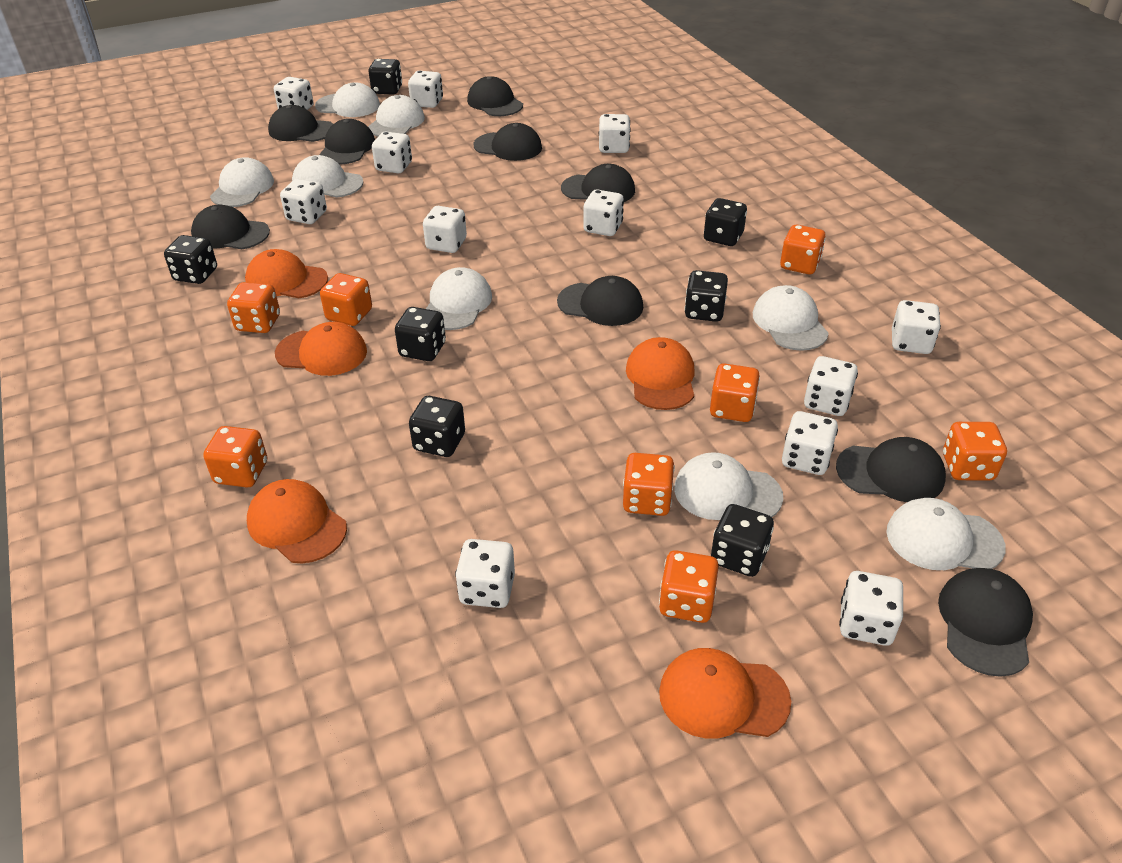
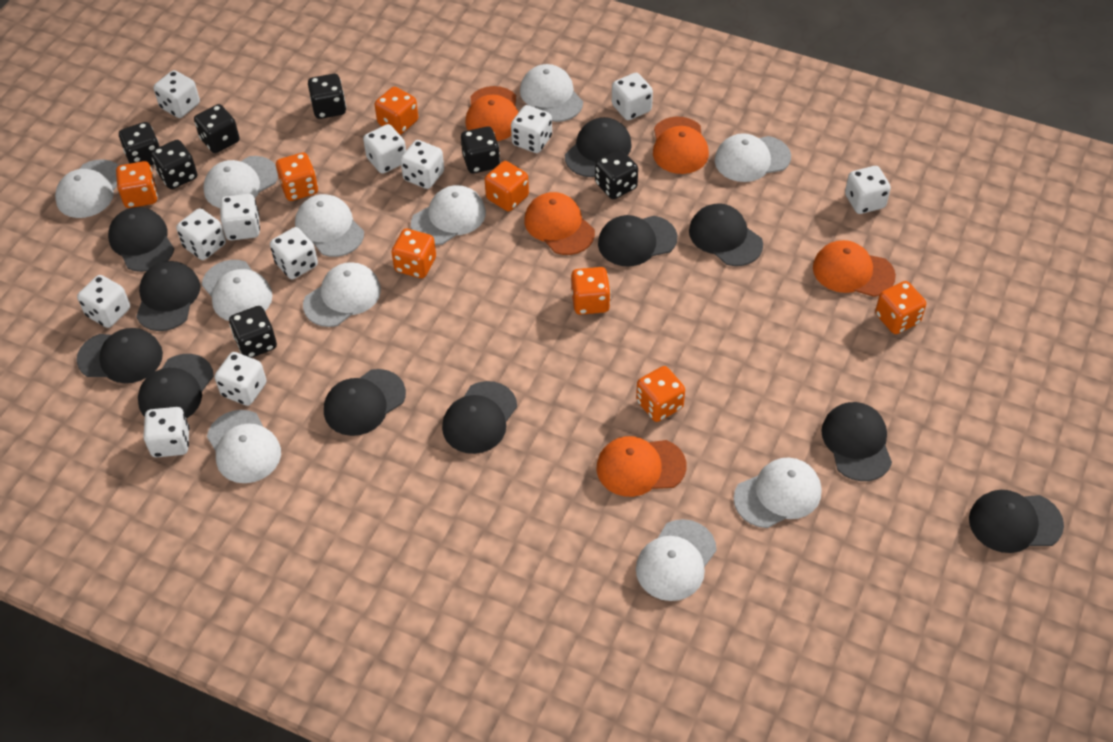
black cap: [191,205,270,249] [268,105,333,142] [319,119,375,164] [467,76,523,116] [473,123,542,161] [557,276,643,326] [561,164,635,202] [836,437,946,502] [938,568,1033,677] = 9 -> [77,328,163,383] [108,207,174,272] [136,261,200,331] [138,354,214,419] [324,369,406,436] [442,381,517,454] [565,117,632,177] [598,215,677,267] [689,203,763,266] [821,402,892,481] [969,490,1064,553] = 11
white cap: [210,157,274,207] [292,155,363,198] [315,83,380,117] [368,95,425,136] [426,267,492,330] [674,452,783,520] [753,285,829,351] [886,498,1006,570] = 8 -> [55,159,119,218] [202,260,273,321] [203,156,278,208] [207,410,281,483] [295,194,364,257] [303,262,381,327] [411,185,486,245] [520,64,583,122] [636,519,717,601] [715,133,791,182] [734,457,821,528] = 11

